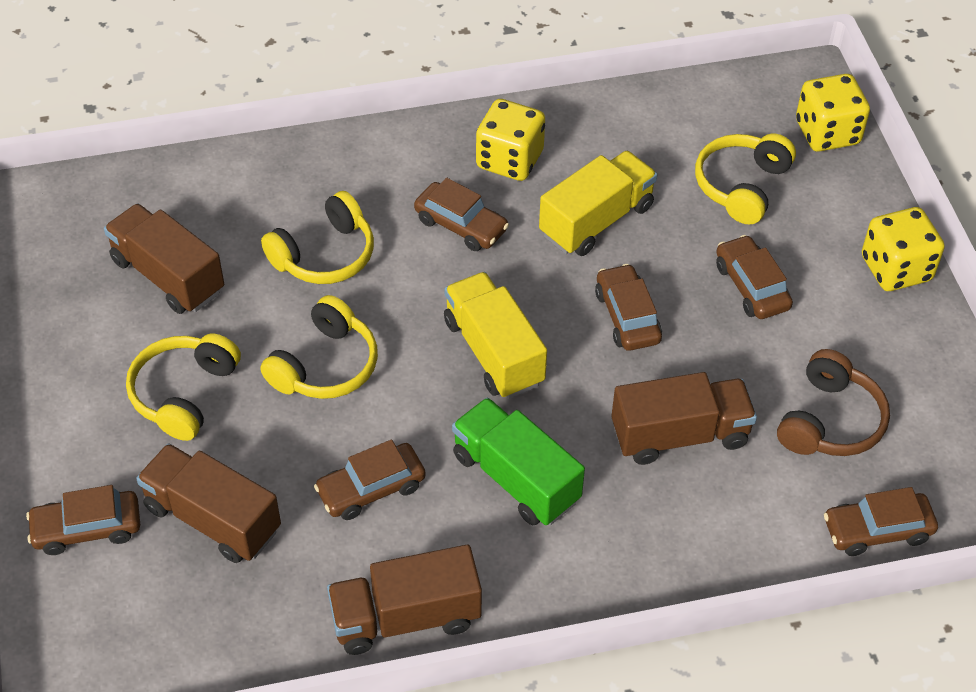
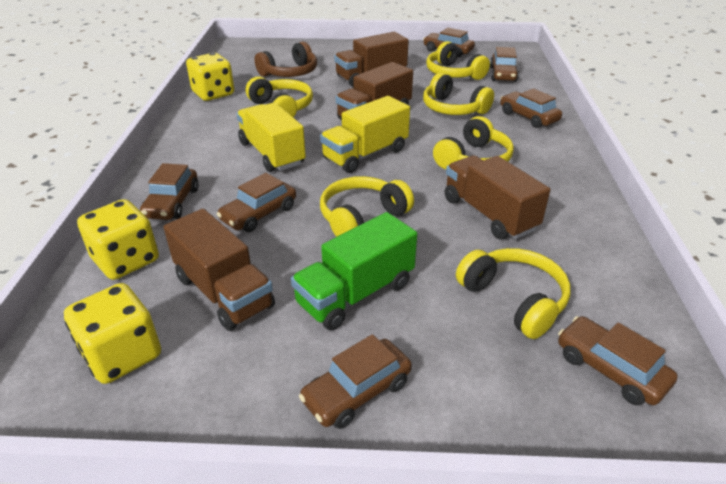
brown car: [26,485,140,555] [314,439,426,520] [414,178,509,251] [595,264,662,351] [716,235,793,319] [824,487,938,556] = 6 -> [140,163,199,220] [217,173,296,232] [299,334,412,429] [423,28,475,57] [490,47,519,82] [500,88,562,128] [558,316,678,405] = 7
yellow headphones: [126,333,241,441] [261,191,374,284] [261,295,378,399] [695,133,796,224] = 4 -> [246,76,313,118] [320,176,414,237] [423,73,494,115] [426,41,490,80] [433,116,514,169] [456,248,571,339] = 6

